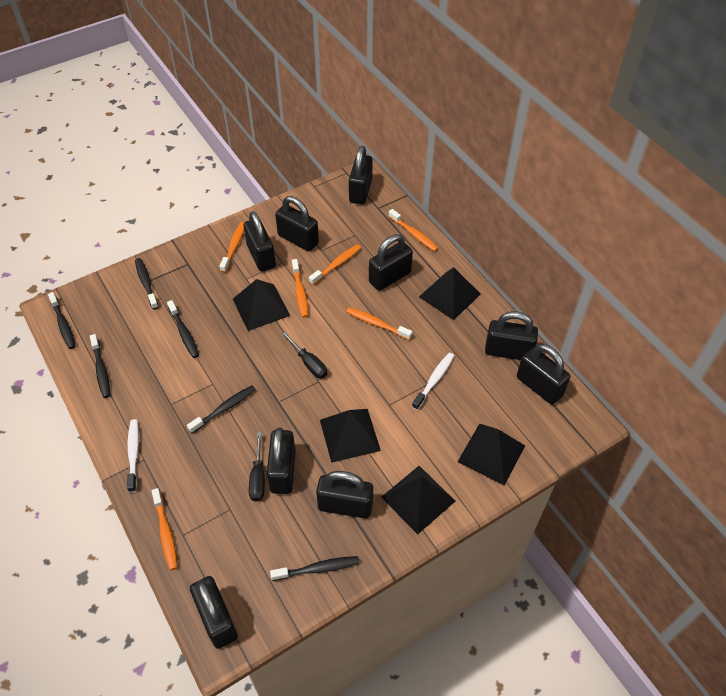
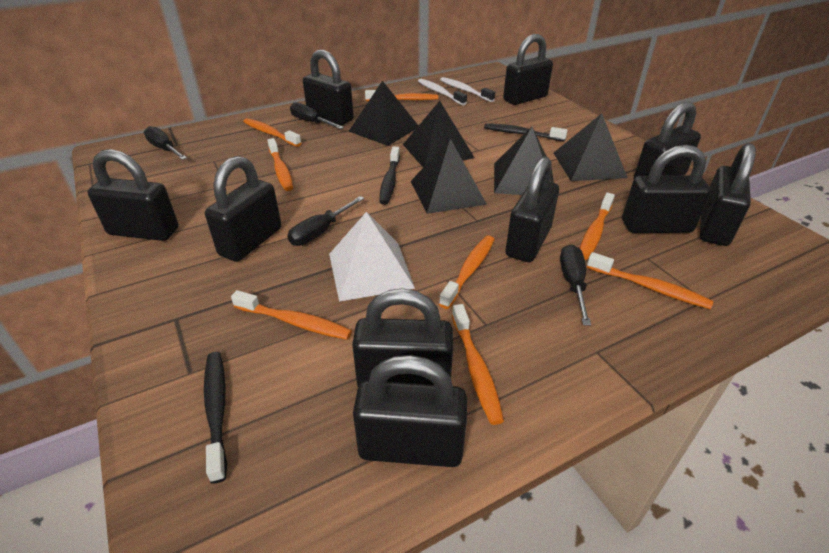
black padlock: [190,576,238,649] [244,211,276,272] [267,428,296,494] [275,196,319,251] [316,471,373,519] [349,146,373,204] [369,234,413,291] [485,311,538,360] [517,344,570,404] = 9 -> [88,149,178,241] [205,156,281,262] [303,50,354,125] [352,288,453,387] [353,355,467,467] [503,34,553,105] [505,156,559,262] [622,145,711,233] [634,102,701,179] [700,143,756,246] = 10
black screwdriver: [249,432,265,502] [282,332,327,378] = 2 -> [144,126,187,160] [287,196,364,246] [290,102,344,129] [560,244,591,326] = 4
black toothbrush: [48,292,76,349] [90,334,110,398] [135,258,159,310] [167,300,199,358] [187,385,256,433] [270,556,359,581] = 6 -> [204,352,227,484] [379,146,400,205] [484,123,568,141] = 3
orange toothbrush: [152,488,178,570] [219,222,244,273] [292,259,308,317] [309,244,361,285] [346,307,412,340] [388,209,439,252] = 6 -> [231,290,352,340] [243,118,301,147] [267,138,293,191] [365,90,438,101] [439,236,495,309] [452,304,504,425] [580,193,615,260] [587,252,714,309] = 8
white pyramid: none = 0 -> [329,212,415,302] = 1

